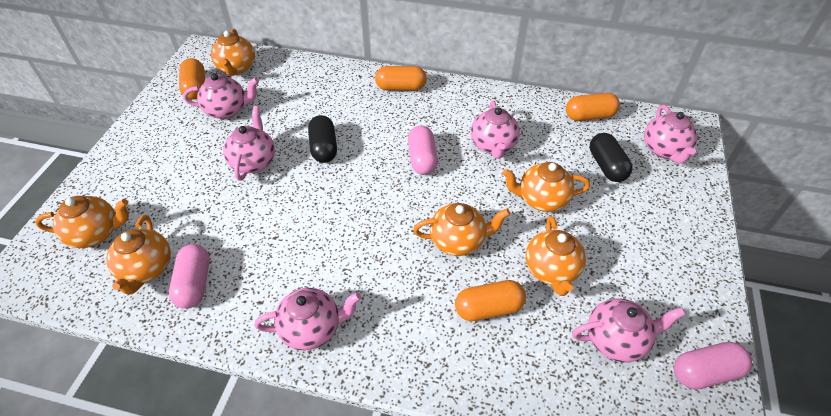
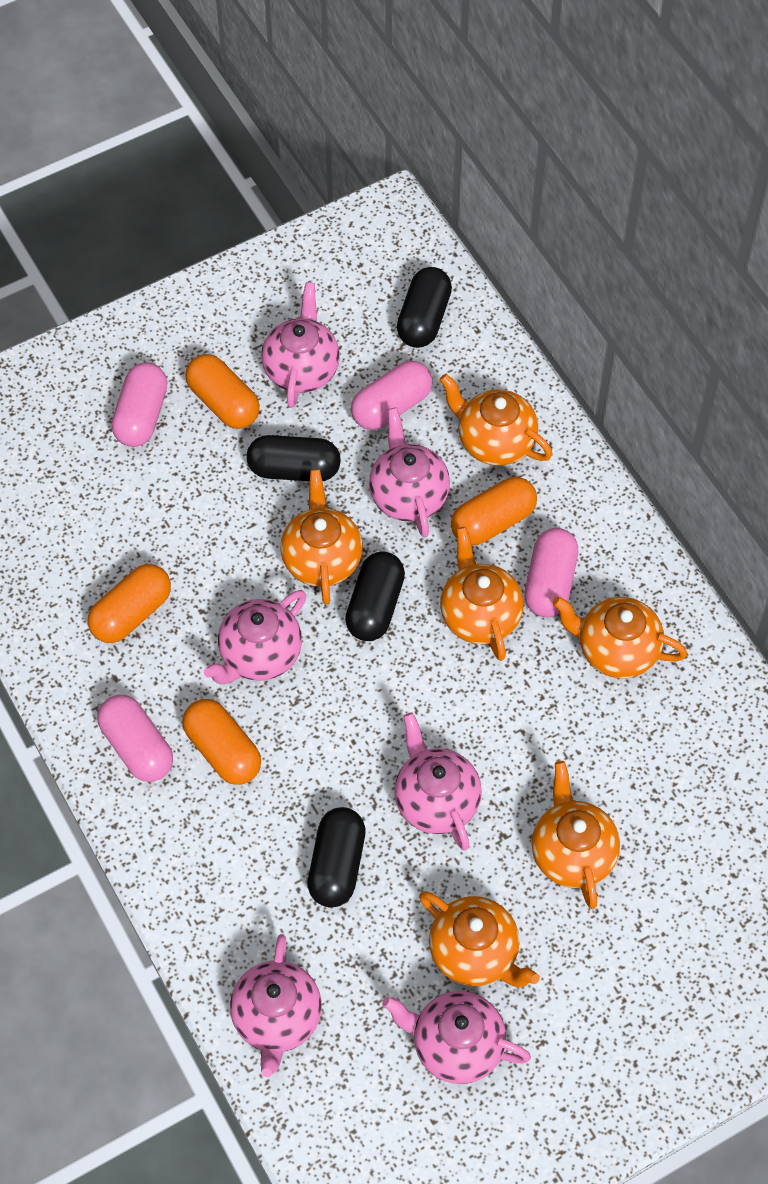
black capsule: [308,115,337,163] [590,133,633,182] = 2 -> [247,435,341,481] [308,807,365,907] [345,552,405,641] [397,267,452,348] = 4
pink capsule: [169,244,210,309] [408,126,438,175] [674,342,752,389] = 3 -> [97,695,173,782] [112,362,167,447] [351,361,432,430] [524,528,578,617] = 4

